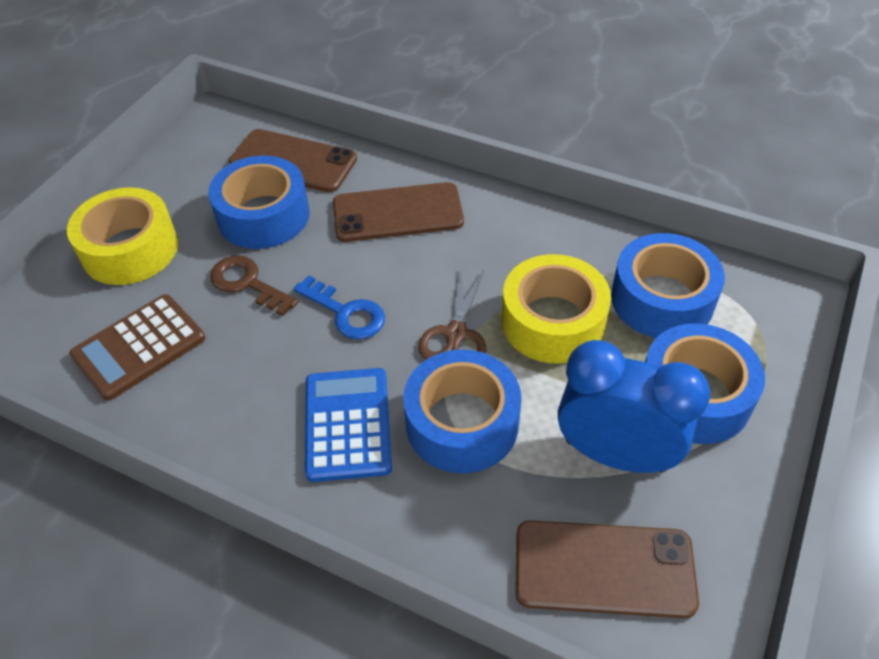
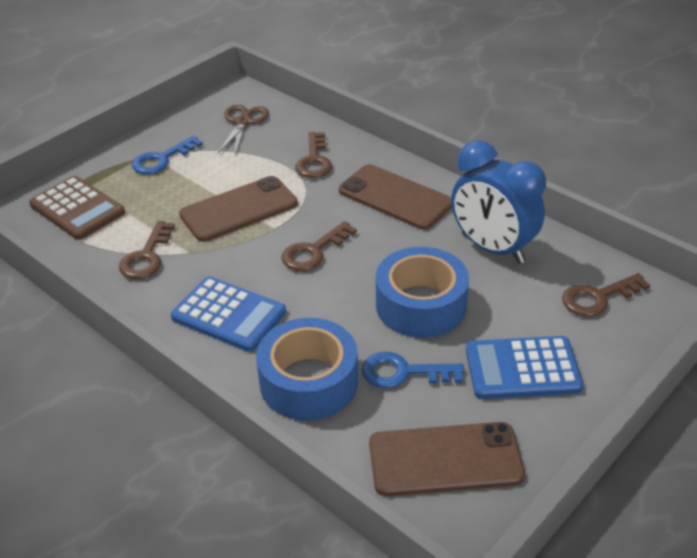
blue calculator: [305,368,392,482] = 1 -> [171,277,286,352] [466,336,583,399] = 2
blue key: [293,275,385,340] = 1 -> [132,135,203,175] [362,352,464,388] = 2
blue tape: [208,156,310,249] [403,349,521,474] [611,233,725,338] [645,324,765,444] = 4 -> [256,318,358,421] [376,247,469,338] = 2
brown key: [210,255,298,316] = 1 -> [119,221,175,279] [281,221,357,271] [295,132,332,178] [562,273,650,317] = 4
yellow tape: [67,187,178,285] [502,254,611,363] = 2 -> none = 0

